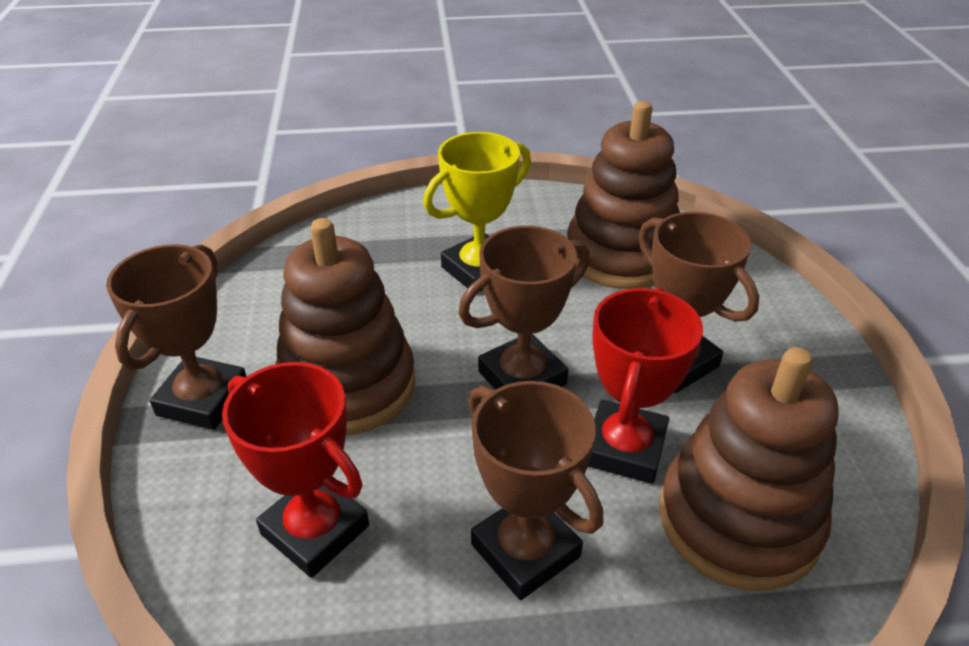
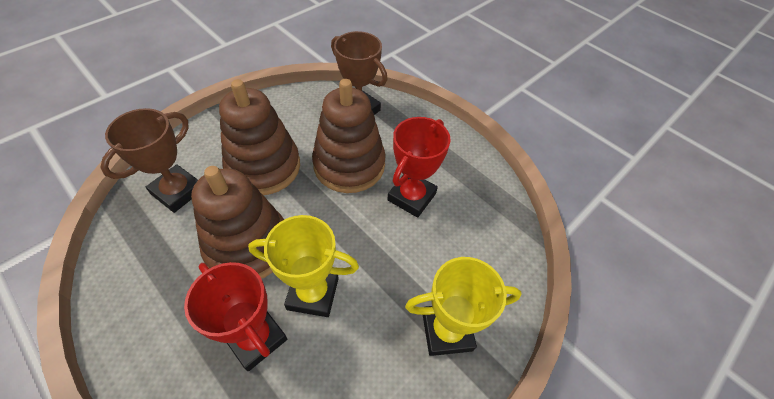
brown trophy: [106,244,247,430] [458,226,590,389] [469,381,603,600] [639,212,759,393] = 4 -> [100,108,198,213] [331,31,387,115] = 2
yellow trophy: [423,132,531,291] = 1 -> [248,215,359,317] [405,257,522,356] = 2

